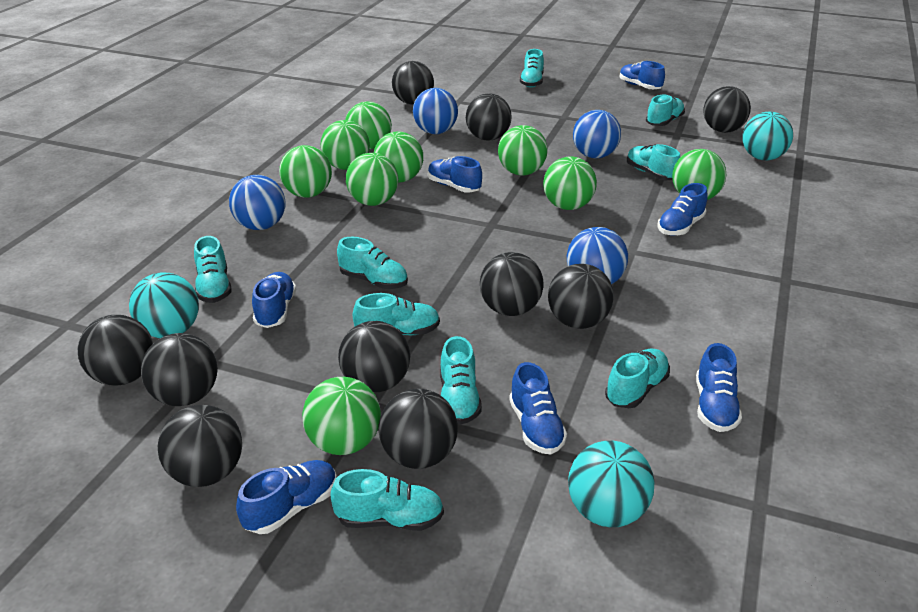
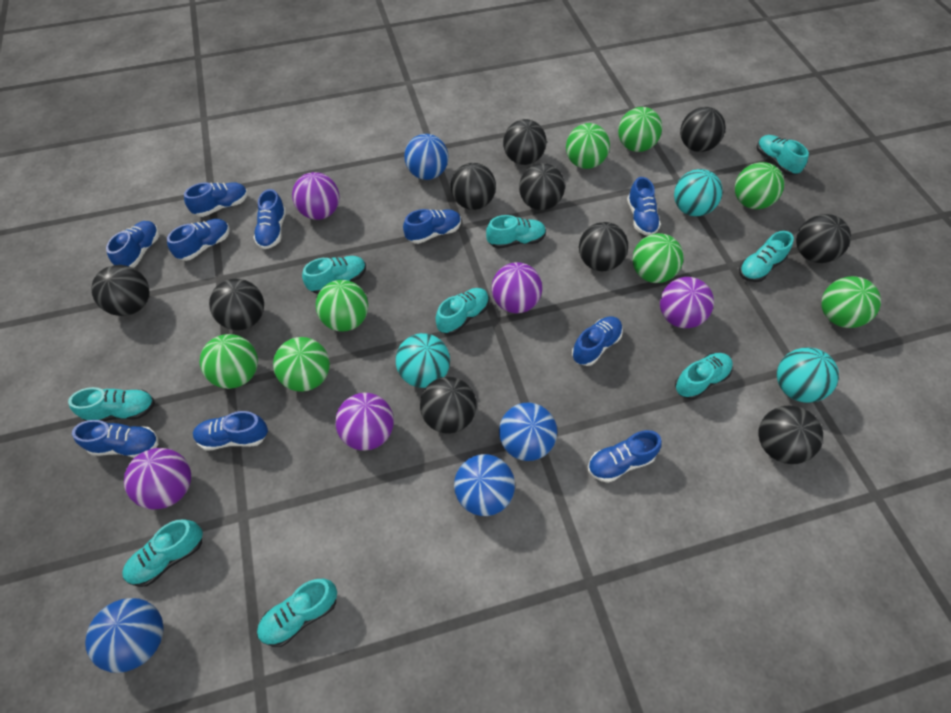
blue shoe: [236,460,337,534] [252,272,296,328] [428,156,482,193] [509,362,567,454] [619,61,665,89] [658,183,708,236] [696,343,742,432] = 7 -> [72,420,159,458] [106,221,159,268] [167,219,230,261] [184,182,248,217] [193,411,268,450] [253,189,286,249] [403,209,461,244] [572,316,623,366] [588,430,662,483] [627,177,661,236] = 10
green ball: [279,145,332,198] [302,377,381,455] [321,120,370,170] [345,102,392,149] [346,153,398,206] [374,131,423,183] [498,125,548,176] [543,156,597,210] [672,149,726,200] = 9 -> [200,334,258,389] [273,337,330,392] [316,280,368,331] [566,123,610,169] [618,107,662,152] [632,233,684,283] [735,162,784,209] [821,276,881,328] = 8
purple ball: none = 0 -> [124,448,191,509] [292,172,339,220] [335,393,394,451] [492,262,542,313] [660,277,714,328] = 5

